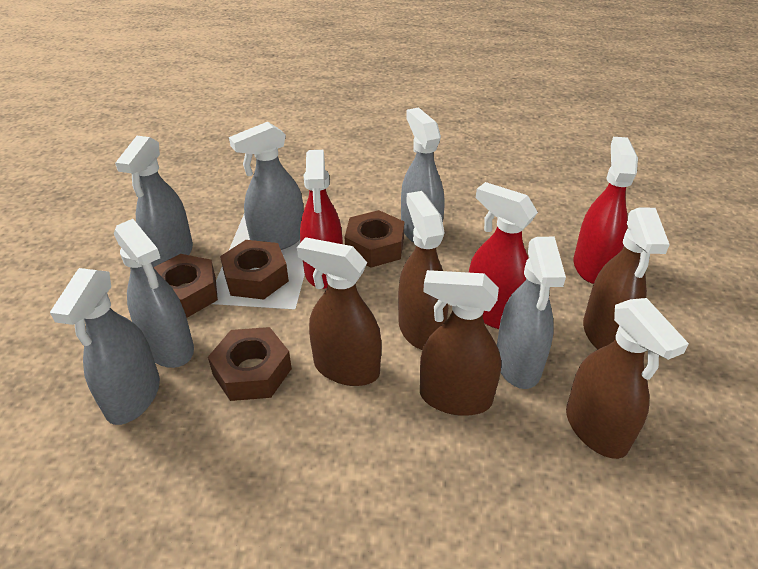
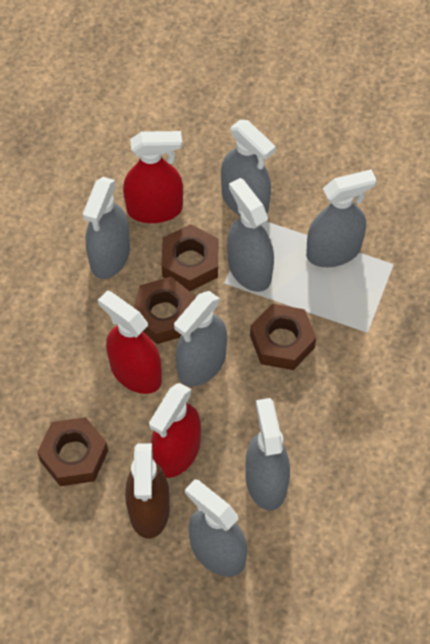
brown spray bottle: [297,237,381,386] [398,191,449,350] [420,270,501,416] [566,298,689,459] [583,207,670,349] = 5 -> [125,443,170,539] = 1
grey spray bottle: [50,268,160,425] [114,219,194,368] [115,136,193,267] [229,122,304,250] [401,108,444,243] [497,237,566,389] = 6 -> [83,177,130,279] [174,291,227,387] [185,479,247,577] [221,120,276,216] [227,178,274,292] [245,398,290,510] [306,169,376,267] = 7

